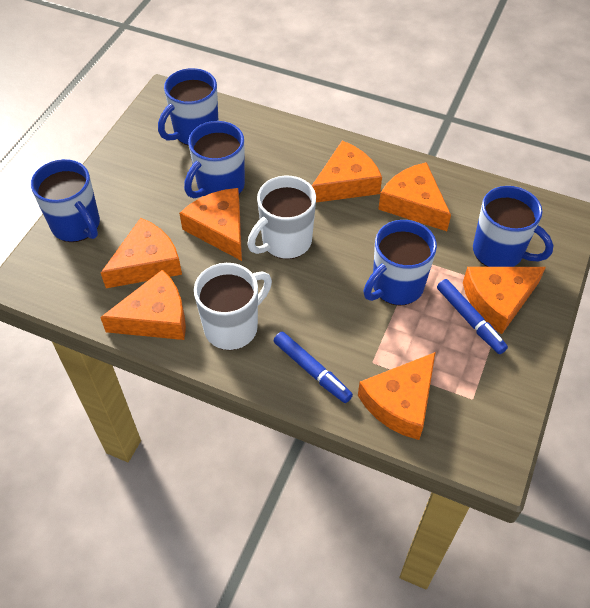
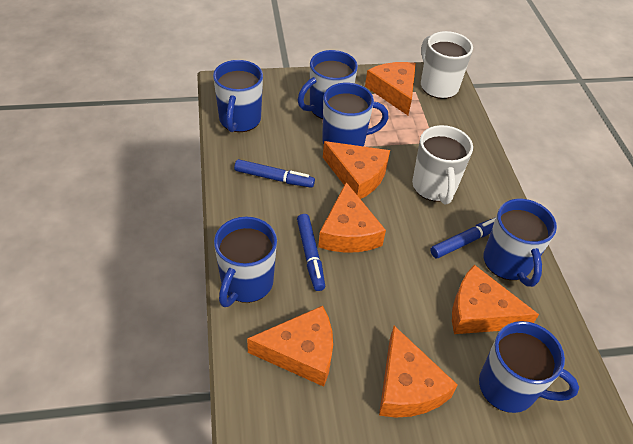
blue marker: [274,332,353,403] [437,279,508,354] = 2 -> [234,159,315,188] [297,214,325,291] [430,217,496,258] = 3
blue mug: [31,159,100,242] [158,68,219,146] [184,121,245,198] [363,220,437,305] [473,186,553,267] = 5 -> [213,60,263,132] [214,217,277,307] [298,50,358,119] [322,83,389,146] [479,321,579,413] [484,199,557,287] = 6
orange cheese: [100,270,186,340] [101,218,182,288] [179,188,242,261] [312,141,382,202] [358,352,435,440] [378,162,451,231] [463,267,546,334] = 7 -> [247,306,333,387] [318,182,386,253] [323,141,390,199] [365,62,416,115] [379,326,458,418] [452,265,539,334] = 6

